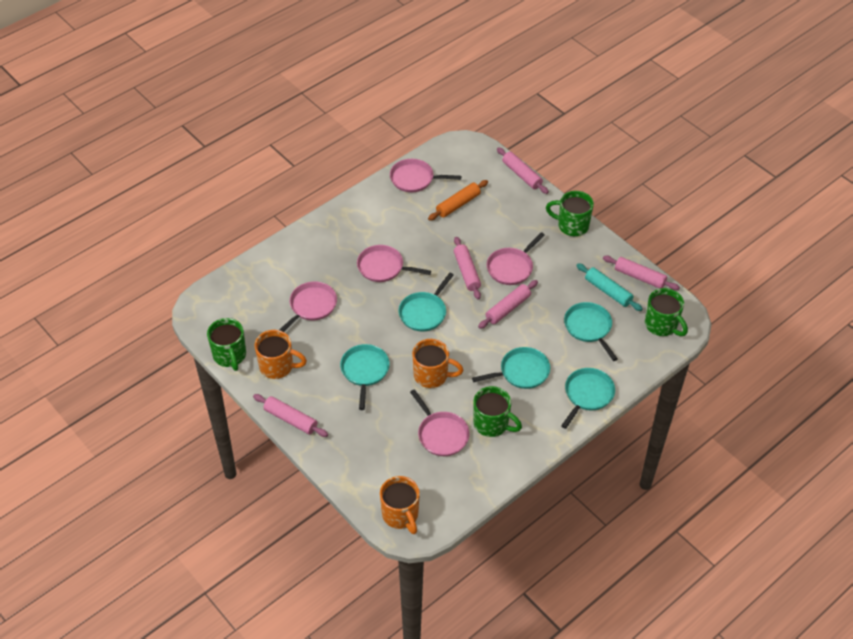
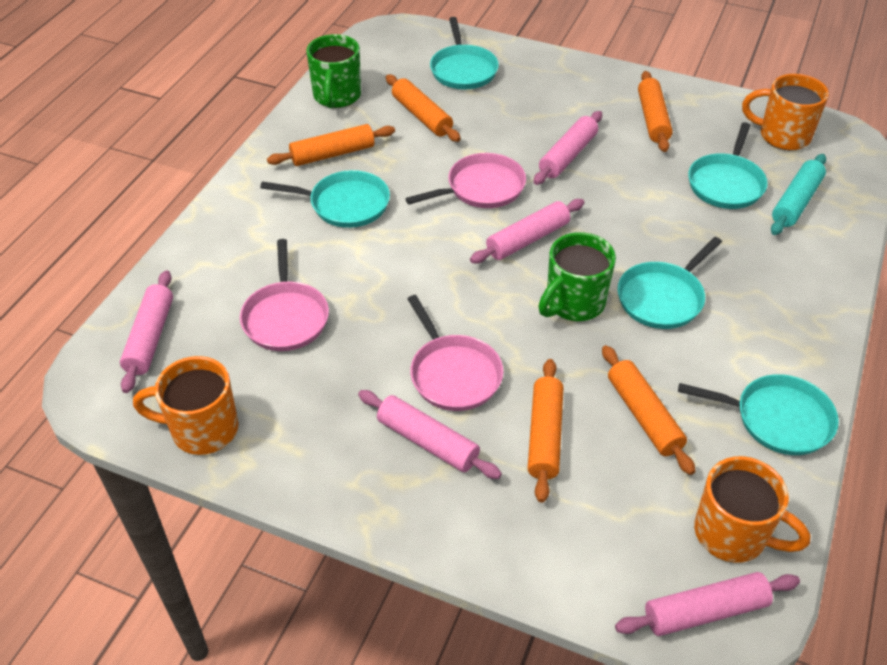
green mug: [207,318,246,371] [474,386,522,437] [546,191,594,236] [645,288,688,336] = 4 -> [306,34,361,108] [538,232,616,321] = 2
orange rolling pin: [428,180,488,221] = 1 -> [267,124,395,166] [386,74,461,142] [528,359,563,503] [602,345,696,475] [638,71,673,152] = 5
pink pan: [279,282,337,332] [357,245,431,282] [390,159,461,192] [410,389,470,456] [487,232,545,285] = 5 -> [240,239,329,351] [405,153,526,208] [407,295,504,411] = 3

